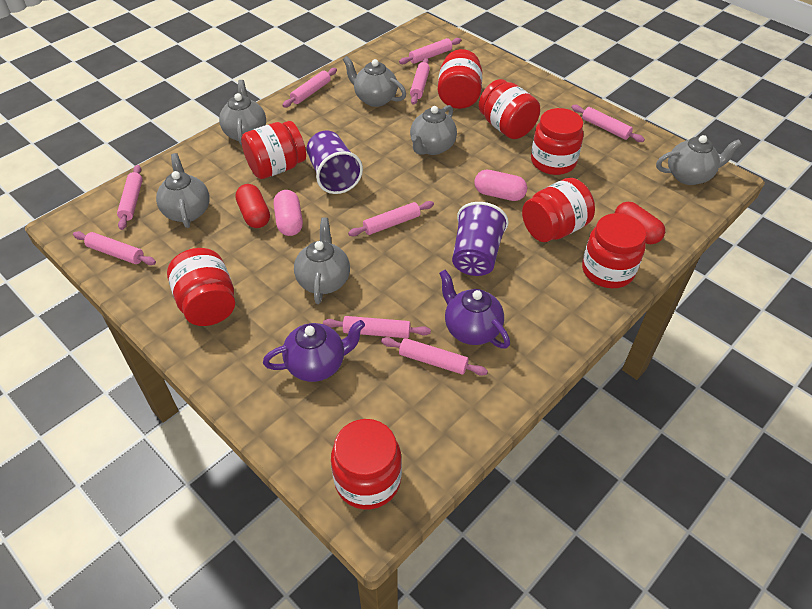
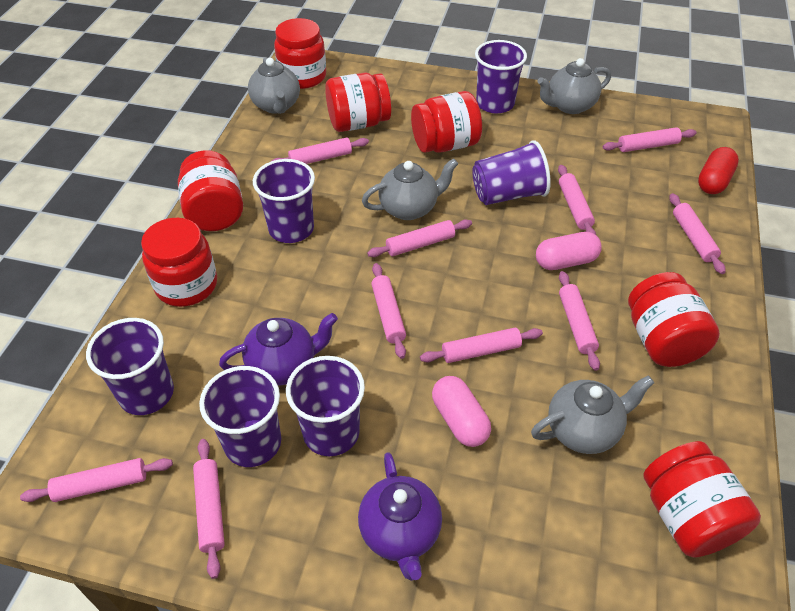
grey teapot: [156,153,210,228] [219,80,266,145] [294,217,350,304] [342,56,406,107] [410,105,457,155] [656,135,742,185] = 6 -> [248,57,300,114] [362,158,458,220] [531,375,654,454] [537,58,611,114] = 4
pink rolling pin: [73,231,156,265] [117,165,143,230] [283,68,337,107] [323,316,431,338] [348,201,434,236] [381,337,488,376] [399,38,461,64] [410,58,430,105] [571,105,645,142] = 9 -> [20,458,173,502] [193,439,225,579] [272,137,369,164] [367,219,472,257] [371,263,406,359] [420,328,543,363] [558,165,596,235] [559,271,600,371] [603,127,697,152] [669,193,726,274] = 10
purple cup: [307,131,363,194] [452,202,509,276] = 2 -> [86,318,174,415] [199,366,281,467] [253,159,315,243] [286,356,365,456] [472,140,551,205] [475,40,527,114] = 6
red capsule: [235,184,270,228] [615,202,665,244] = 2 -> [698,147,739,194] = 1
red jar: [167,248,235,326] [241,121,306,179] [331,419,402,510] [438,49,482,109] [479,79,540,139] [522,178,595,242] [531,108,584,175] [582,213,646,288] = 8 -> [141,218,217,307] [178,150,243,231] [274,18,326,89] [325,73,391,132] [411,91,482,153] [628,272,720,367] [644,441,761,557] = 7

